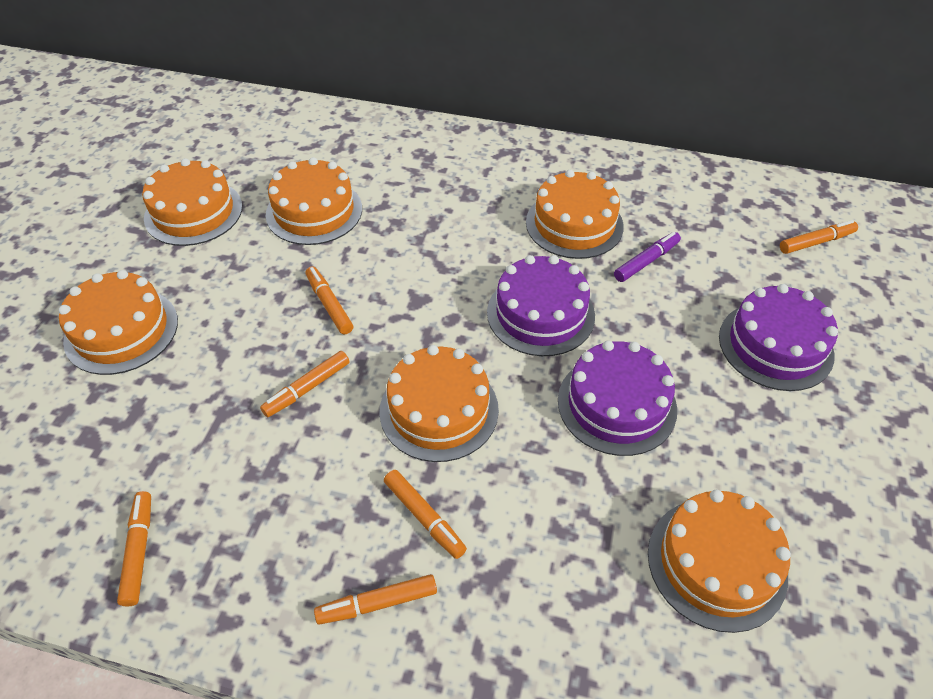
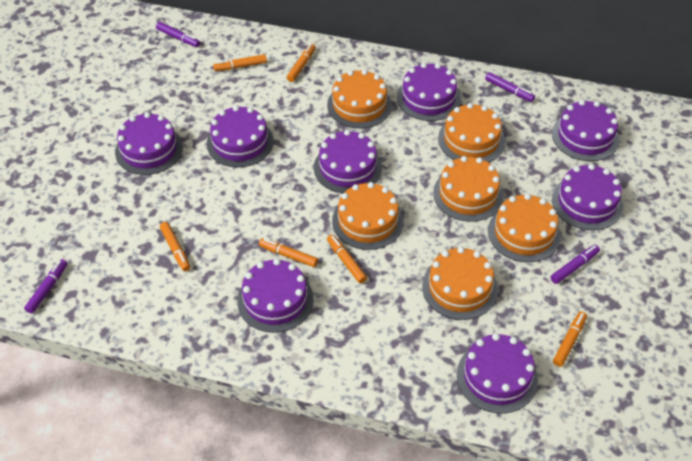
purple cake: [487,255,595,356] [558,340,677,456] [719,284,838,391] = 3 -> [115,112,183,175] [207,106,274,167] [237,259,314,333] [314,130,382,193] [397,63,461,121] [457,333,538,414] [552,100,619,161] [552,164,623,230] = 8
purple marker: [614,232,681,282] = 1 -> [24,259,68,314] [156,22,200,47] [485,72,535,102] [550,245,600,284] = 4

